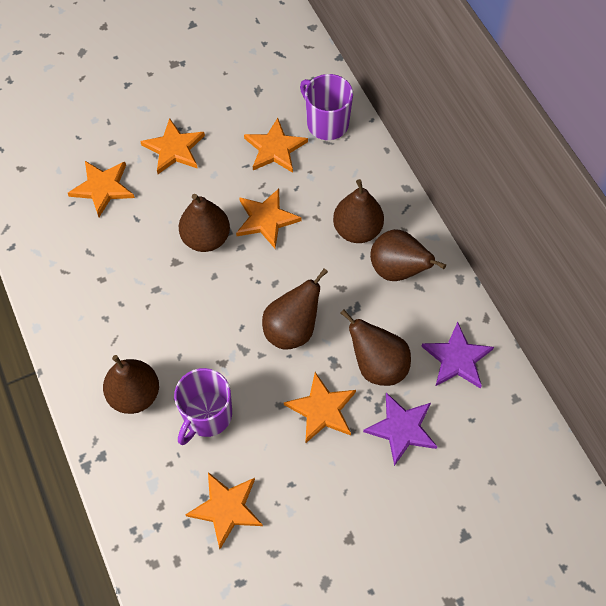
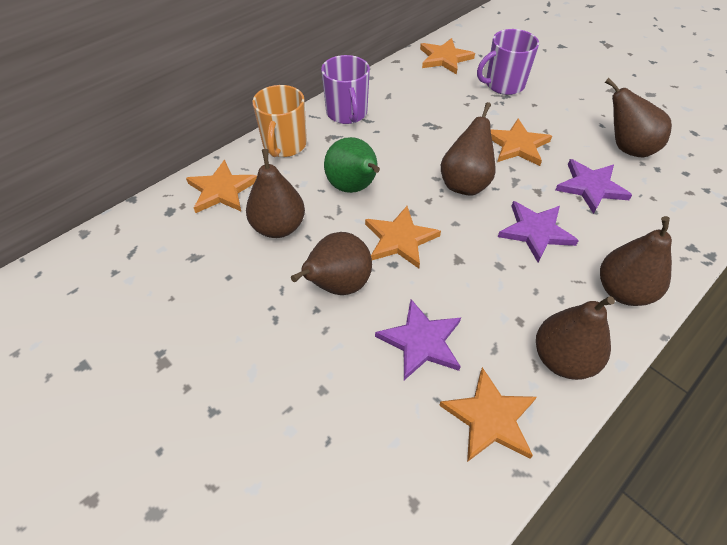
green pear: none = 0 -> [324,137,380,193] = 1
orange mug: none = 0 -> [252,85,307,157] = 1
orange star: [68,161,135,217] [140,118,205,174] [185,472,263,549] [236,189,302,248] [244,118,308,173] [284,372,356,443] = 6 -> [186,160,257,213] [365,206,441,268] [420,38,475,75] [439,367,537,462] [491,119,552,166] = 5
purple star: [363,393,437,466] [421,322,494,389] = 2 -> [375,299,461,380] [498,201,579,262] [555,159,632,214] = 3

